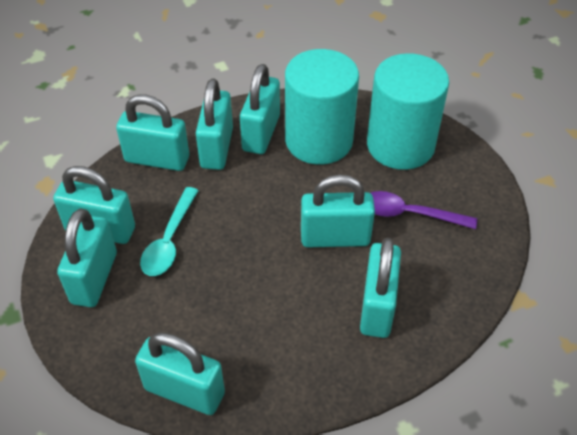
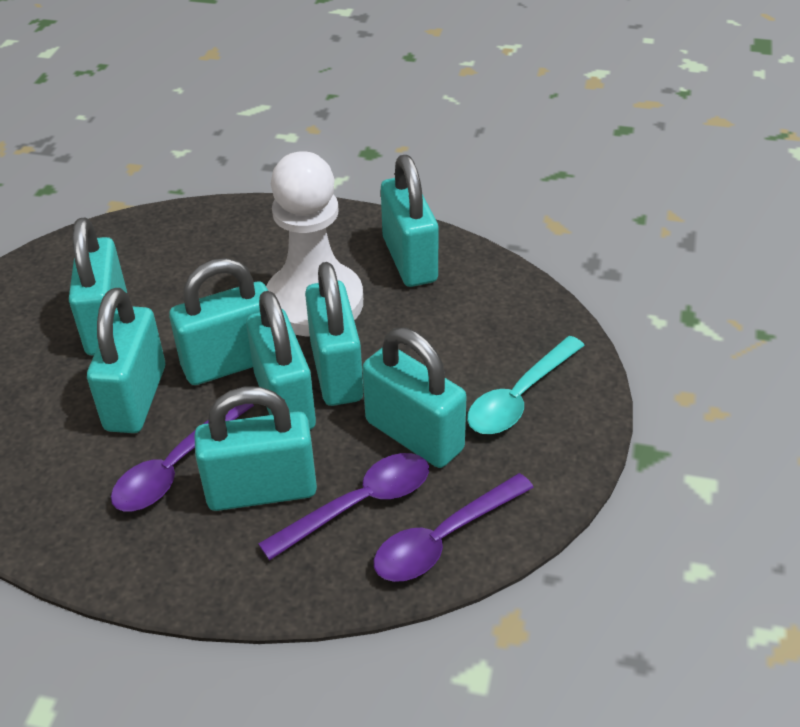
purple spoon: [371,191,477,229] = 1 -> [111,404,254,511] [258,453,429,560] [374,473,534,582] = 3
turquoise cylinder: [285,49,359,165] [367,53,449,170] = 2 -> none = 0
white pawn: none = 0 -> [266,151,363,336] = 1

